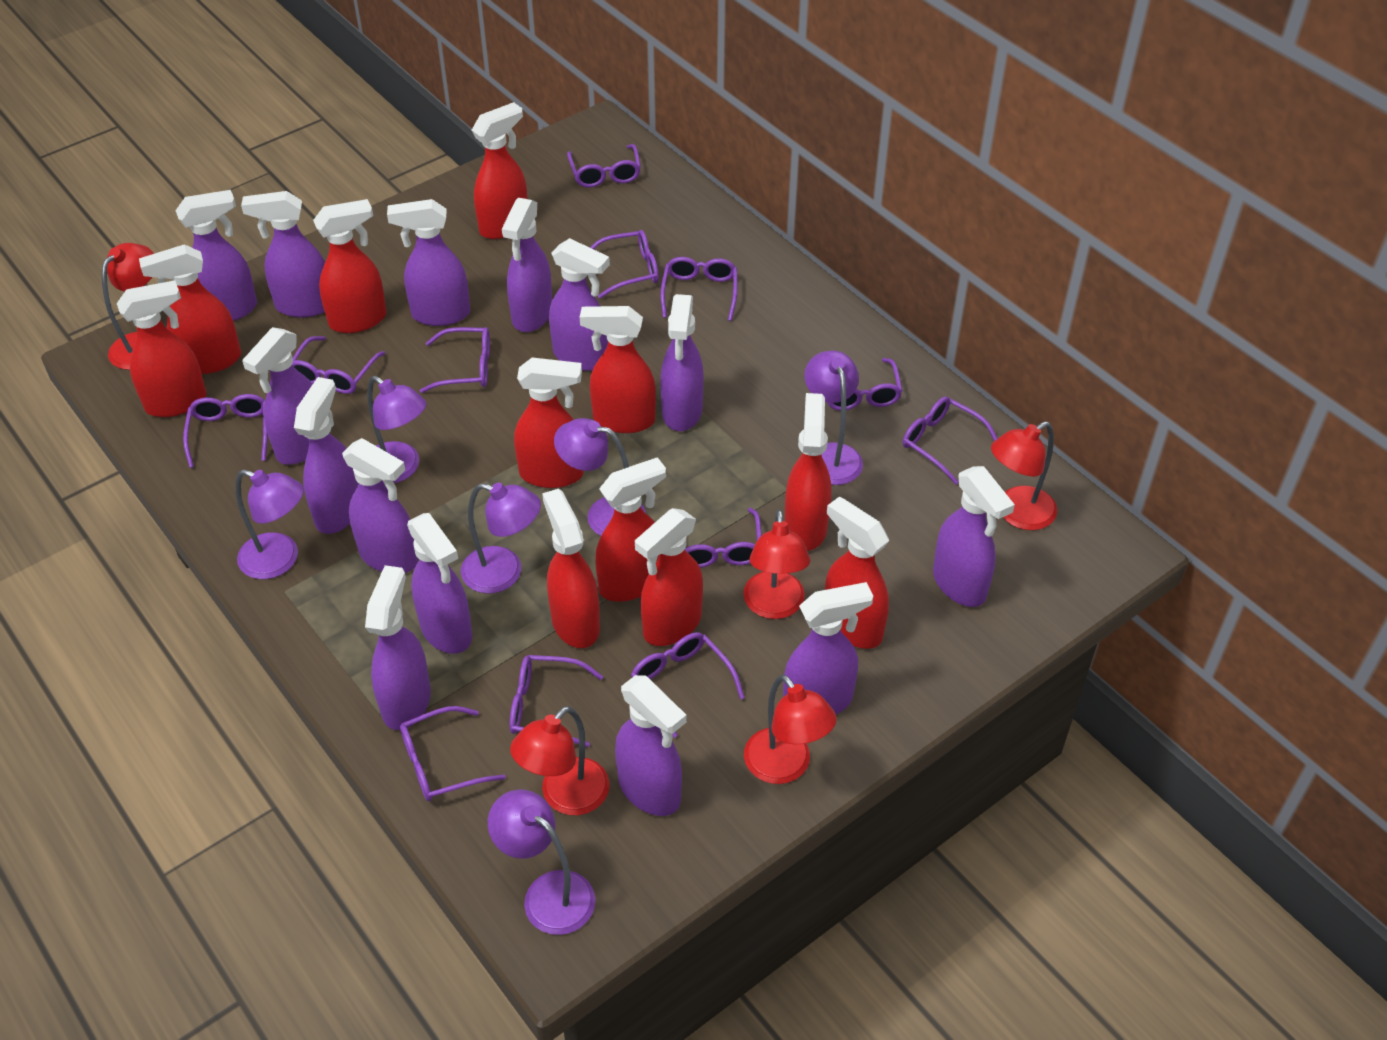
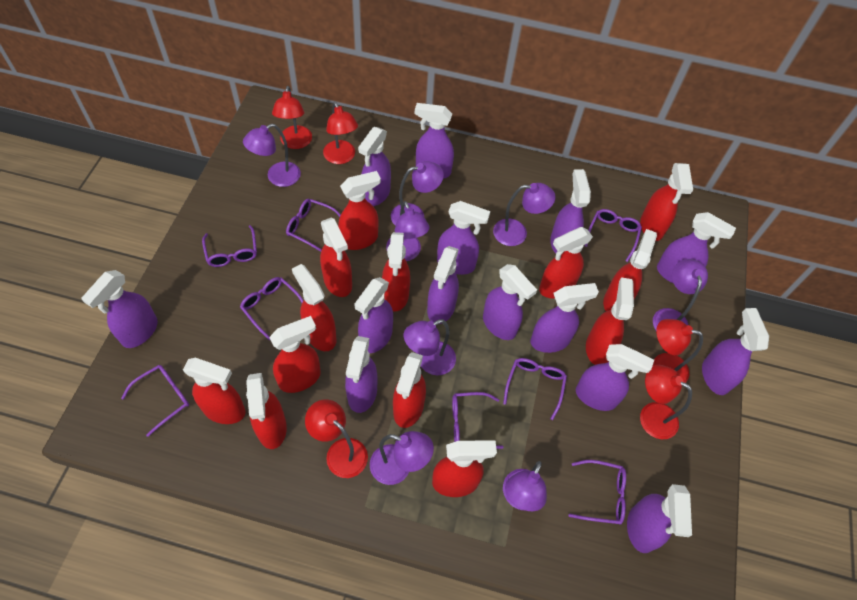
purple glasses: [183,394,268,468] [292,336,385,394] [400,706,506,801] [420,327,490,393] [510,655,603,747] [567,144,641,187] [590,230,659,299] [631,632,745,738] [661,257,738,321] [685,508,762,568] [827,358,903,410] [903,396,998,484] = 12 -> [121,365,189,437] [202,225,257,267] [240,277,303,340] [286,199,341,252] [452,392,504,449] [503,358,567,420] [568,460,626,524] [585,209,642,262] = 8
purple lamp: [235,469,304,579] [367,376,427,483] [461,483,541,594] [488,790,595,935] [554,418,646,536] [804,351,863,485] = 6 -> [243,124,301,187] [370,431,434,485] [386,201,430,261] [391,161,444,226] [404,319,456,375] [493,183,556,246] [503,461,547,511] [653,259,708,330] = 8
red spray bottle: [117,280,207,417] [139,244,241,374] [313,199,387,333] [472,102,527,239] [514,358,584,488] [542,489,600,648] [580,306,656,433] [595,457,666,602] [635,508,703,646] [785,393,832,551] [825,496,889,649] = 11 -> [183,358,246,424] [246,373,287,449] [269,316,321,393] [292,264,336,351] [320,218,352,297] [338,171,381,250] [382,232,410,312] [393,352,426,428] [432,440,497,497] [539,227,593,298] [586,277,634,365] [603,229,657,311] [640,163,693,241] = 13

